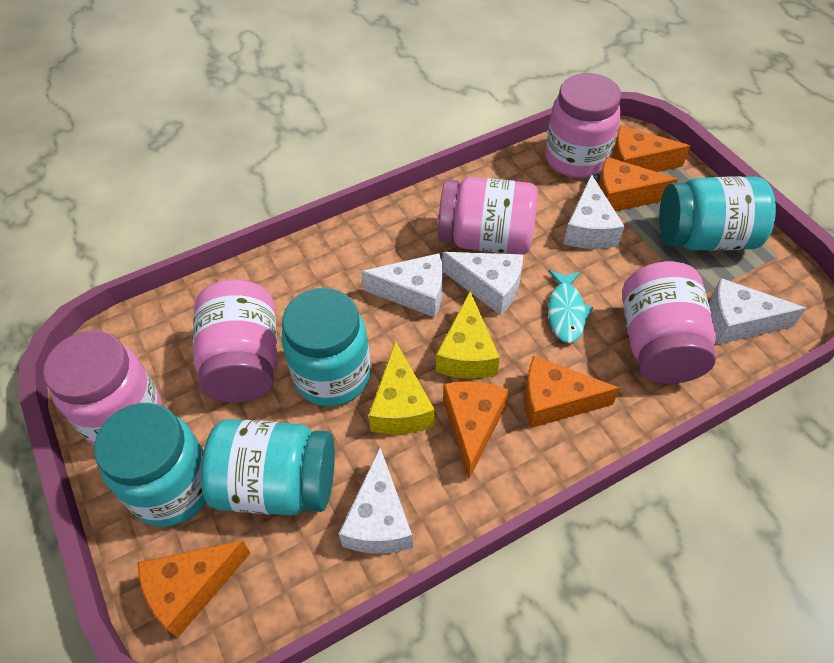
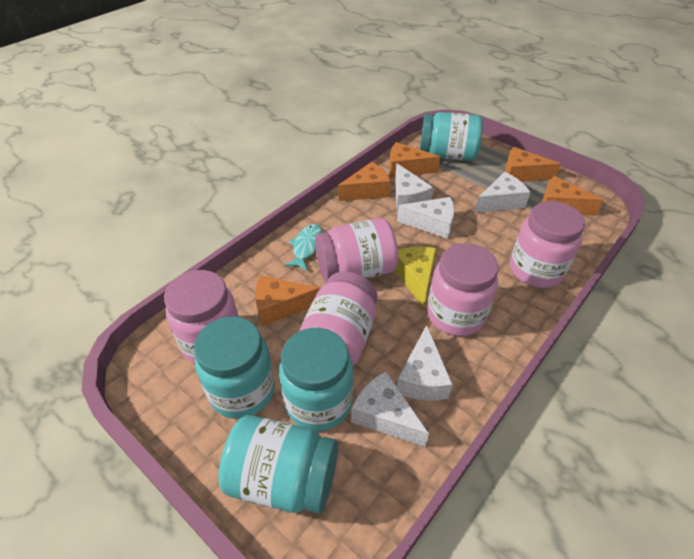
yellow cheese: [368,341,435,434] [436,291,500,379] = 2 -> [394,247,436,308] = 1

